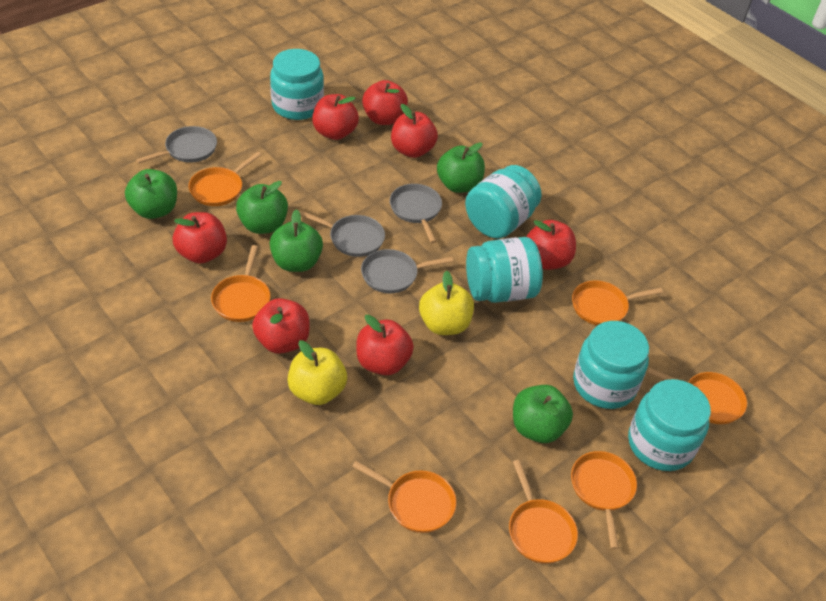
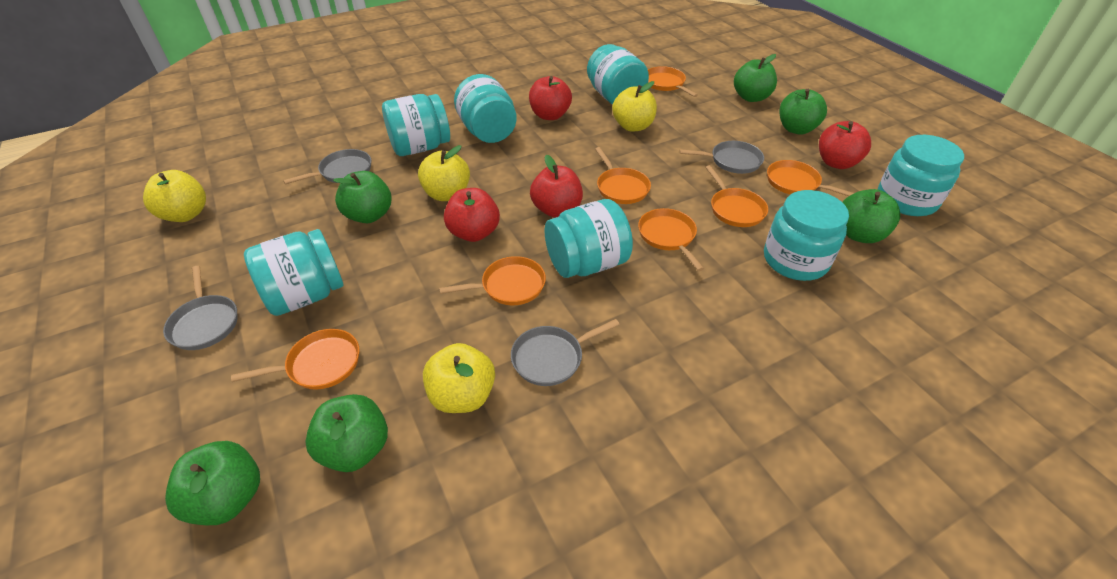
green apple: [125,169,177,219] [236,181,288,234] [269,209,323,272] [437,142,485,193] [513,385,573,443] = 5 -> [165,441,260,525] [305,394,388,472] [333,171,392,223] [734,54,777,102] [779,89,827,134] [842,189,900,243] = 6
red apple: [173,212,227,264] [252,298,309,354] [312,94,359,140] [356,315,414,375] [362,80,408,125] [391,104,438,158] [526,220,576,270] = 7 -> [444,188,500,242] [529,76,572,120] [530,155,583,218] [819,121,871,169] = 4
turquoise jar: [270,49,324,120] [465,165,542,239] [466,237,543,303] [573,321,649,409] [628,379,711,471] = 5 -> [244,229,344,316] [382,94,450,156] [454,74,517,143] [545,199,633,278] [587,44,649,105] [764,190,849,281] [878,135,964,216] = 7
yellow apple: [287,340,347,405] [419,271,474,335] = 2 -> [143,170,206,222] [418,145,470,201] [423,343,495,413] [612,81,657,131] = 4

